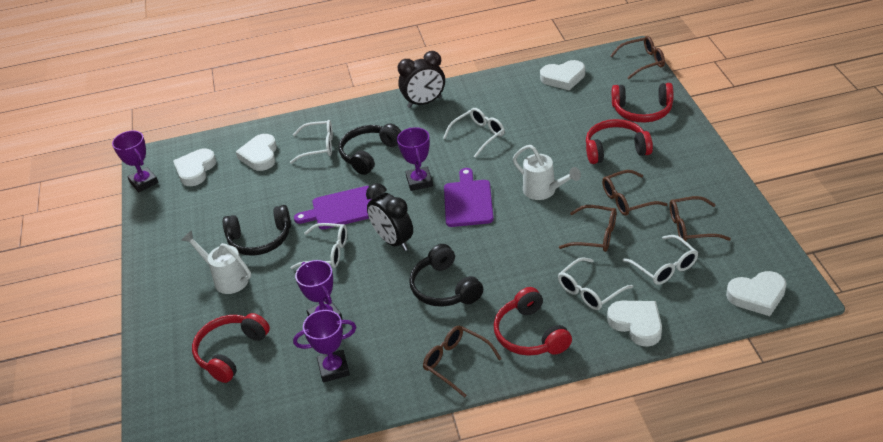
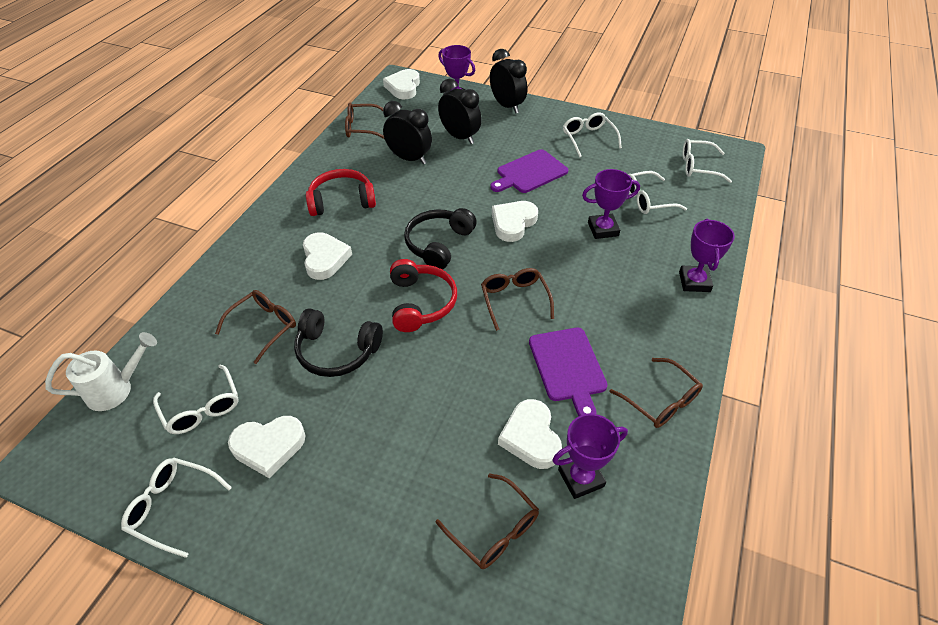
black clock: [366,183,413,251] [398,51,445,108] = 2 -> [383,101,432,164] [438,79,482,144] [490,49,527,114] = 3
black headphones: [223,205,291,256] [339,123,401,175] [409,244,483,307] = 3 -> [294,308,383,377] [404,208,477,270] = 2
red headphones: [192,313,270,383] [494,287,572,356] [586,119,653,164] [612,83,673,123] = 4 -> [306,169,376,216] [390,259,457,332] = 2
white watering can: [181,230,251,294] [513,145,581,200] = 2 -> [45,332,157,411] = 1

